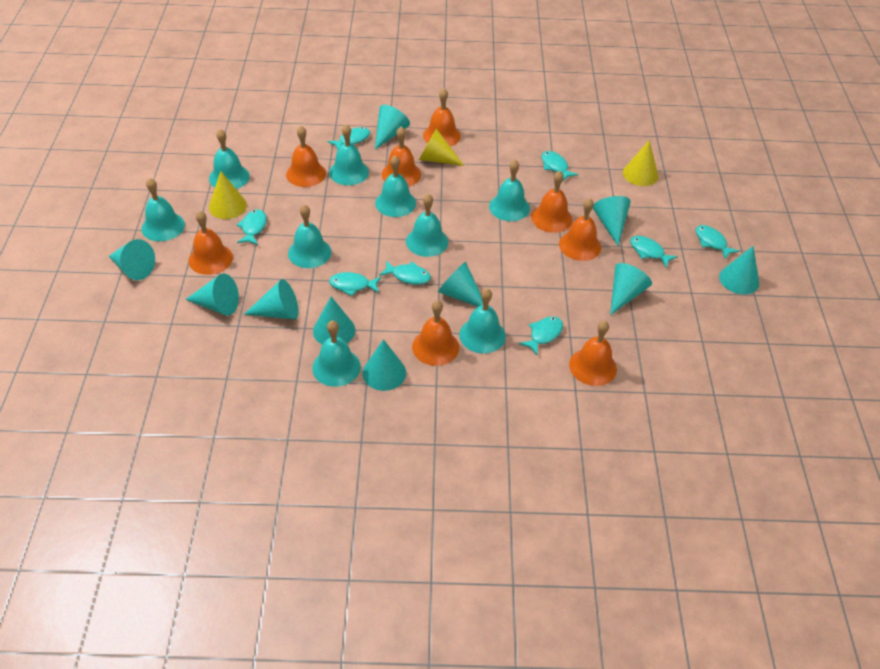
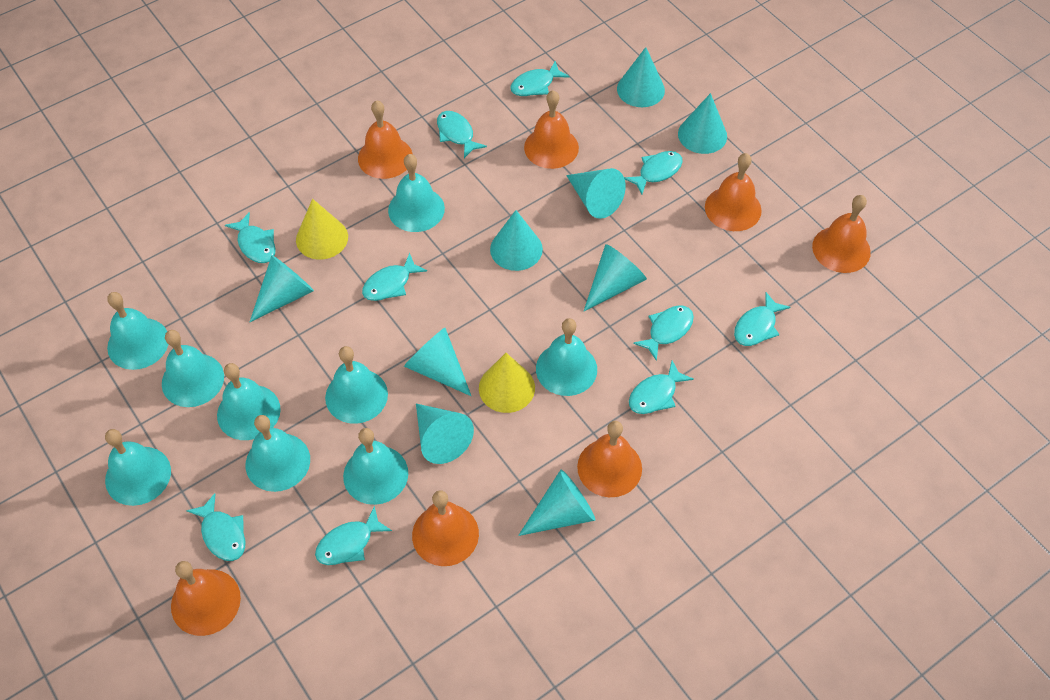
orange bell: [189,211,233,275] [286,126,326,187] [382,127,421,187] [412,300,459,366] [423,88,461,147] [531,171,572,233] [559,198,601,261] [569,321,617,386] = 8 -> [171,561,241,636] [358,100,413,179] [412,490,479,566] [524,90,579,169] [577,421,642,497] [705,153,762,231] [812,195,871,273] = 7
turquoise cone: [109,239,155,280] [185,274,239,316] [244,279,299,319] [313,297,355,345] [362,339,406,391] [375,105,410,149] [438,262,483,307] [593,196,631,246] [610,263,652,315] [719,246,759,294] = 10 -> [250,255,314,322] [404,328,471,396] [416,404,474,464] [490,210,543,271] [518,470,596,536] [566,168,626,219] [584,244,647,311] [617,47,665,107] [678,93,727,154] = 9
turquoise fish: [237,209,267,245] [327,127,370,151] [329,272,381,296] [379,260,431,285] [519,316,563,355] [541,151,578,182] [630,236,678,267] [695,225,740,259] = 8 -> [187,493,245,561] [225,212,276,263] [315,506,392,565] [362,253,427,301] [437,111,487,158] [510,61,570,96] [624,151,683,194] [629,361,694,414] [633,305,694,361] [734,292,790,346] = 10
yellow cone: [209,171,247,219] [419,129,464,166] [623,140,658,186] = 3 -> [296,199,348,260] [479,353,535,413] = 2

